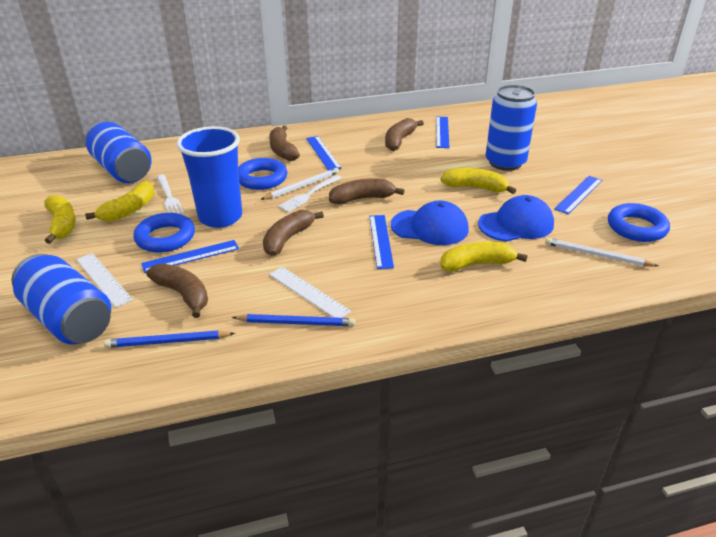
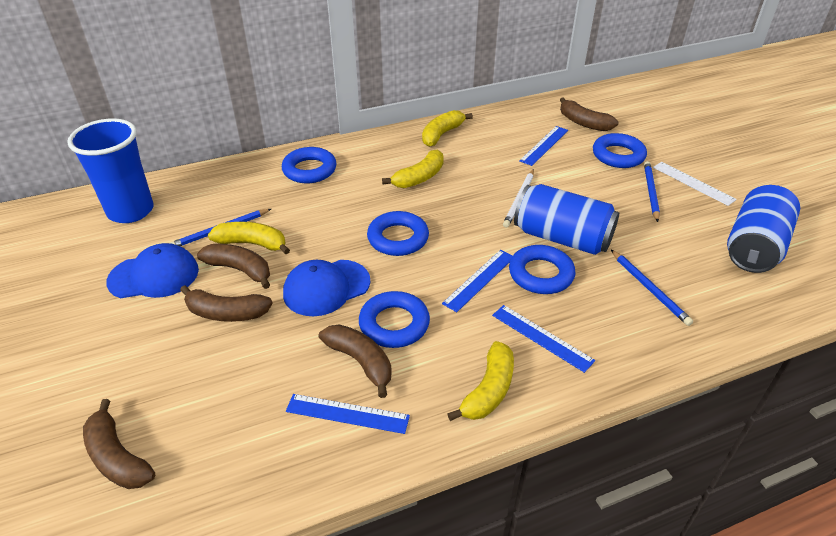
blue can: [11,254,111,344] [86,122,151,183] [486,85,537,171] = 3 -> [514,184,619,255] [727,185,800,273] = 2
blue pencil: [104,330,235,348] [232,314,355,326] = 2 -> [170,209,271,246] [611,250,693,326] [644,161,660,222] = 3
blue ring: [133,213,195,253] [238,158,287,190] [608,203,670,242] = 3 -> [282,147,336,183] [359,291,430,348] [367,211,429,256] [509,245,575,294] [593,133,647,168] = 5
blue ruler: [141,240,239,273] [306,136,342,171] [369,215,394,269] [436,117,450,148] [554,176,602,214] = 5 -> [286,394,410,434] [442,250,512,312] [492,305,595,373] [519,126,568,166] = 4
white fork: [157,174,184,214] [278,175,342,212] = 2 -> none = 0
white pencil: [261,168,339,200] [545,238,659,267] = 2 -> [503,169,534,228] = 1
white ruler: [76,253,133,308] [269,267,351,318] = 2 -> [653,162,737,206] = 1

